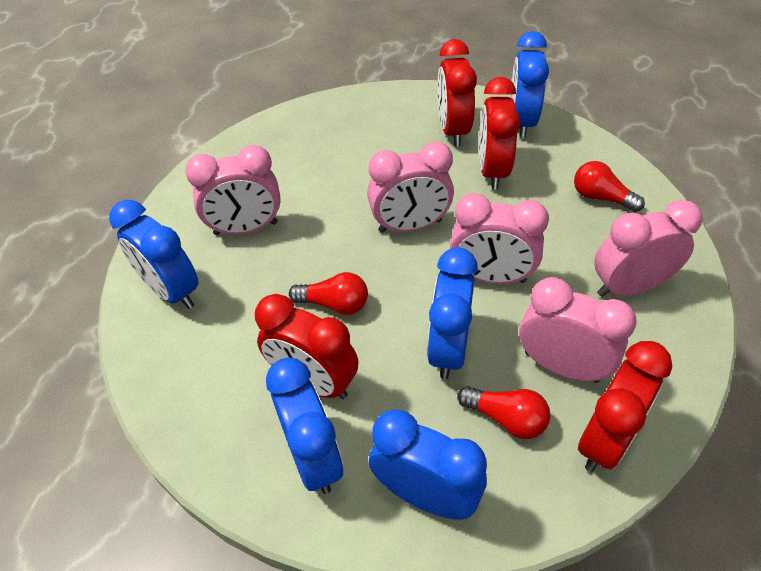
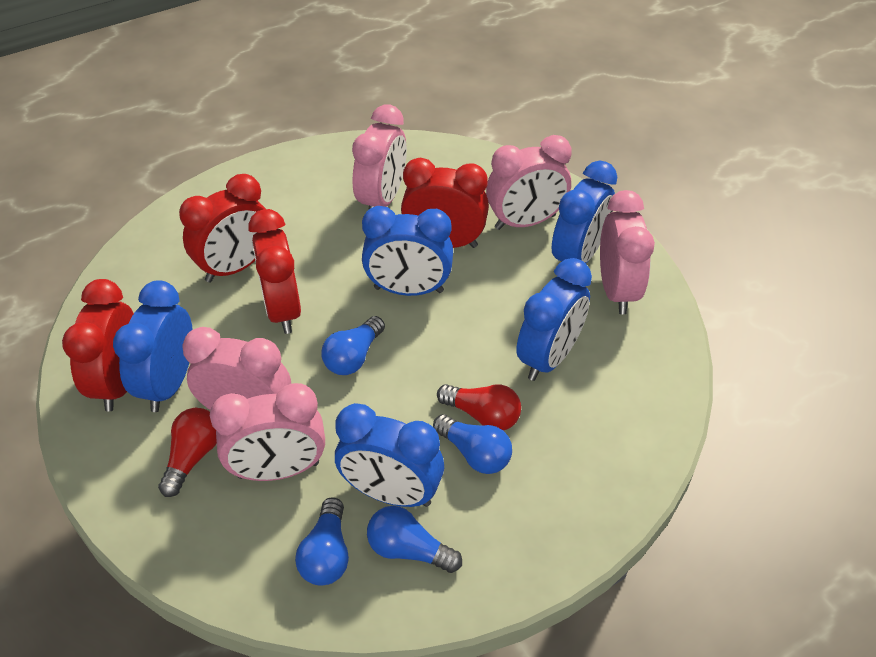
blue light bulb: none = 0 -> [295,497,349,585] [321,316,385,375] [367,506,462,573] [433,414,512,474] = 4
red light bulb: [289,272,368,315] [457,386,550,439] [574,161,645,212] = 3 -> [158,408,217,497] [437,384,521,431] = 2

